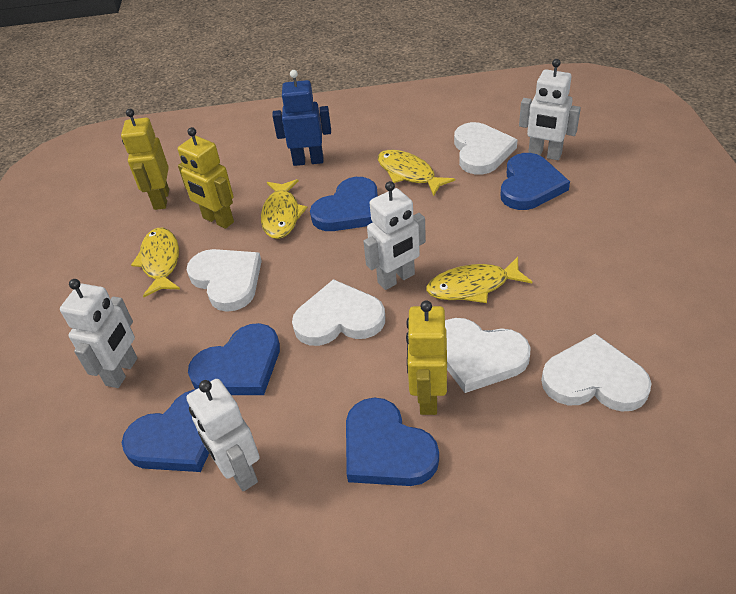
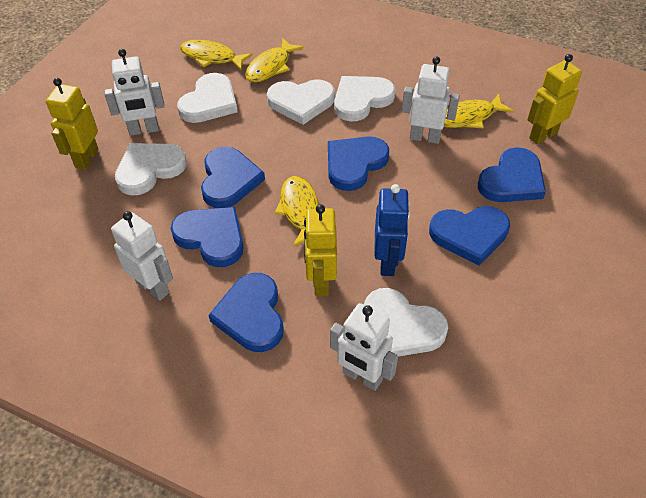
blue heart: [122,389,209,472] [188,323,280,395] [310,177,378,231] [346,397,439,486] [500,153,570,210] = 5 -> [171,207,243,267] [201,147,265,208] [209,273,284,352] [328,136,389,191] [429,206,510,266] [478,147,546,202] = 6

